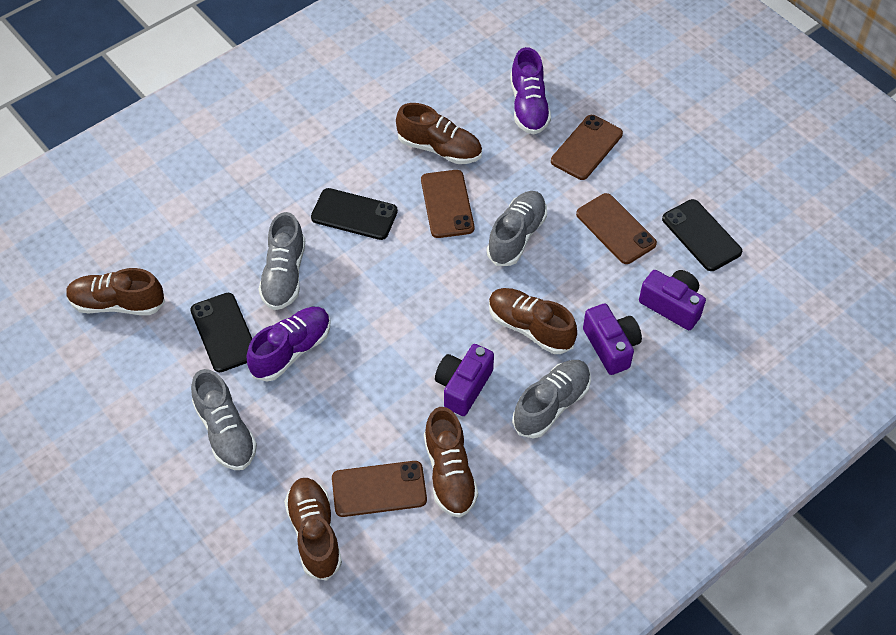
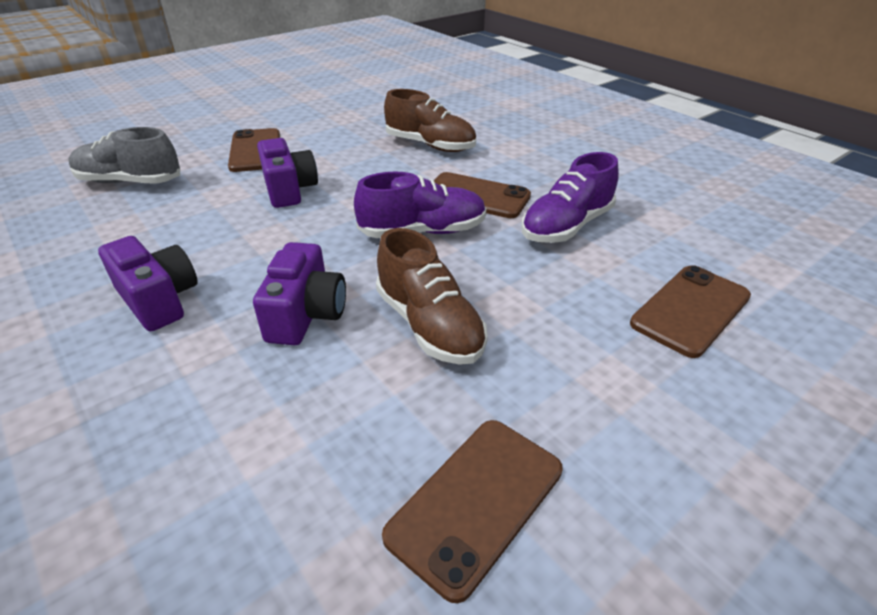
black phone: [190,293,252,372] [311,188,398,240] [662,199,742,271] = 3 -> none = 0
brown shoe: [66,268,165,315] [284,478,342,581] [396,103,482,164] [424,407,478,518] [489,288,577,354] = 5 -> [376,228,488,365] [384,89,476,152] = 2
grey shoe: [191,369,257,470] [258,212,305,310] [487,191,547,266] [512,360,591,438] = 4 -> [68,127,180,184] = 1

